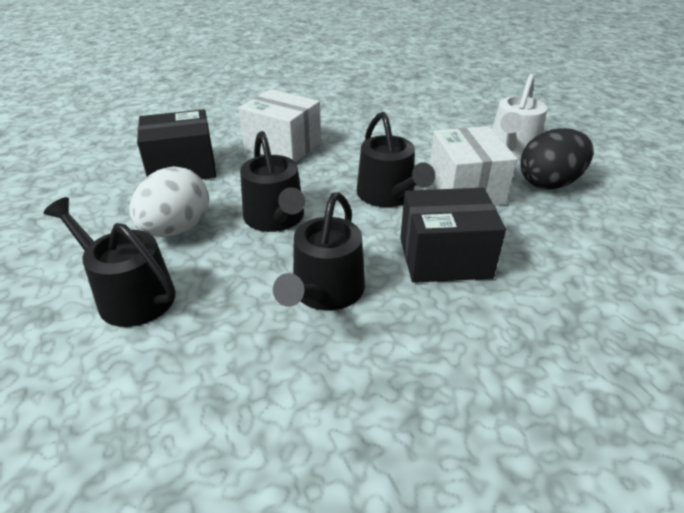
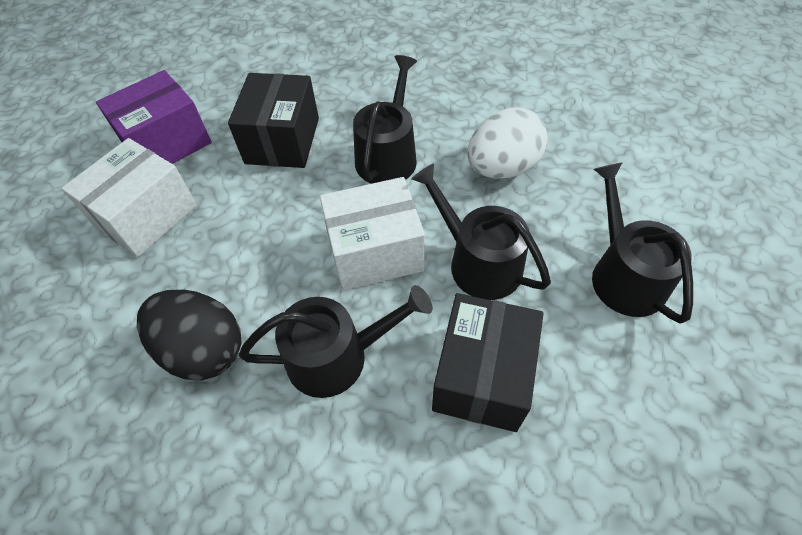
purple box: none = 0 -> [96,70,212,164] = 1
white watering can: [492,74,547,158] = 1 -> none = 0

